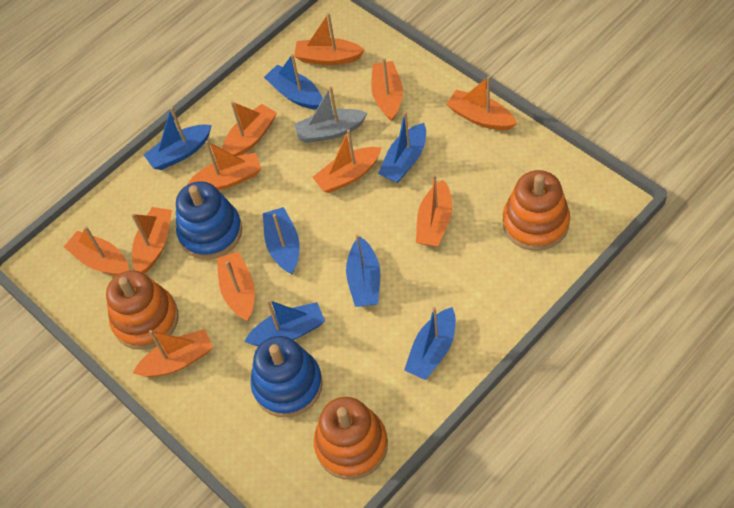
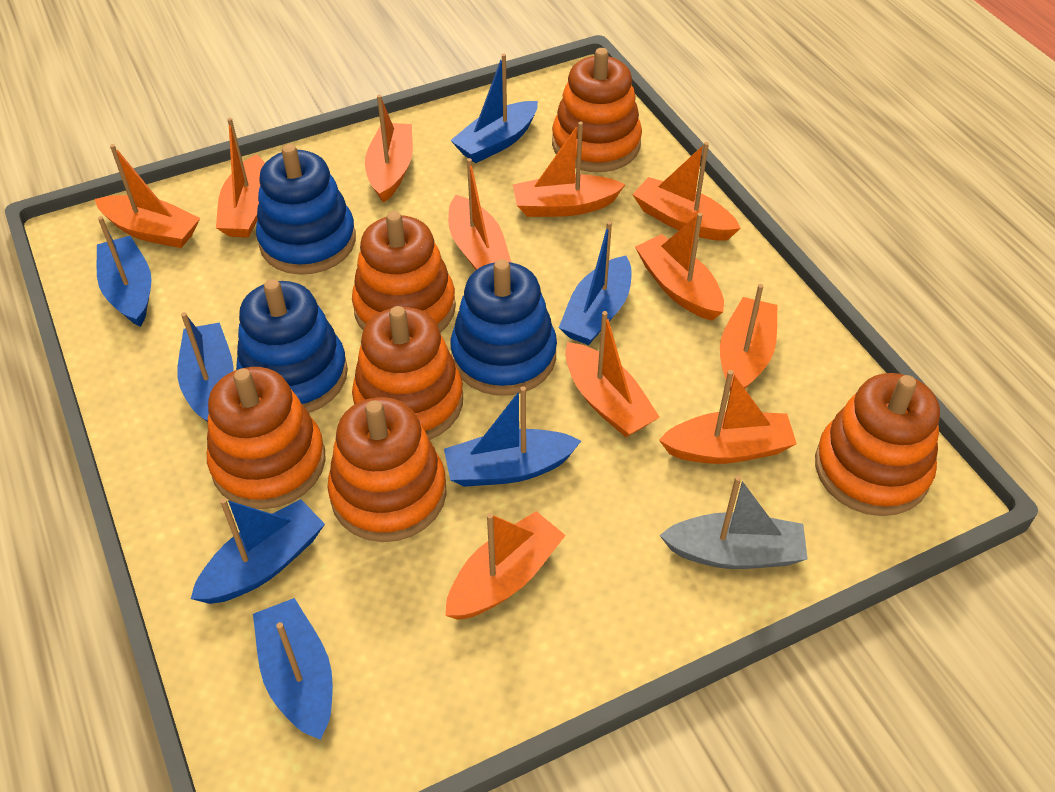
blue stacking toy: [176,181,242,259] [251,336,323,417] = 2 -> [236,279,348,413] [256,144,356,275] [450,259,557,396] = 3
orange stacking toy: [106,270,179,350] [314,397,388,480] [502,170,570,251] = 3 -> [207,367,326,509] [327,397,447,542] [352,211,456,333] [352,306,463,440] [552,48,642,172] [815,373,940,516] = 6

